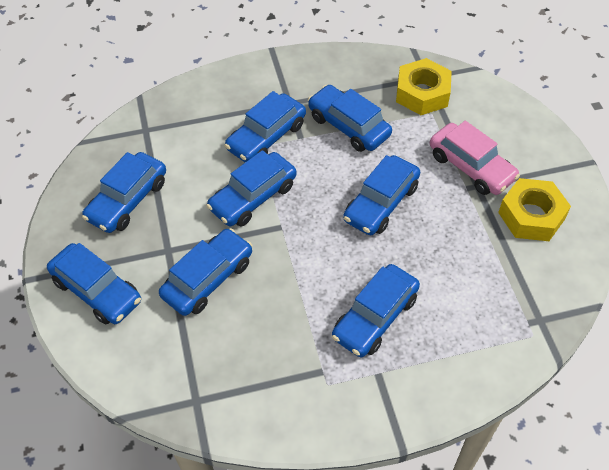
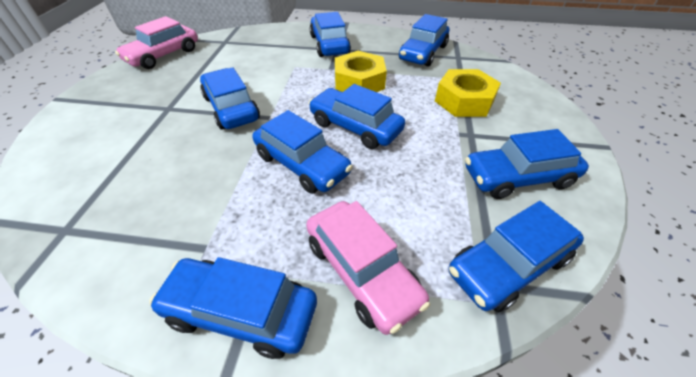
pink car: [430,121,520,195] = 1 -> [115,16,198,69] [306,201,430,335] = 2

